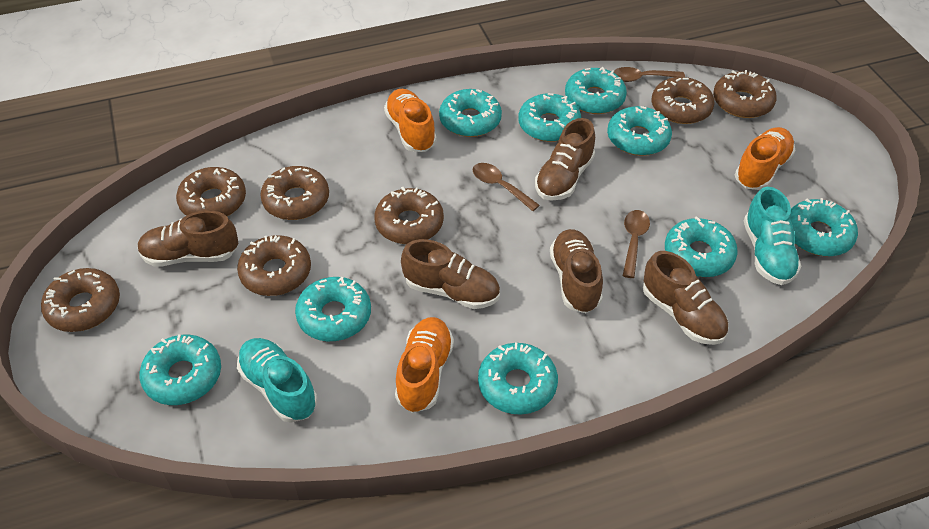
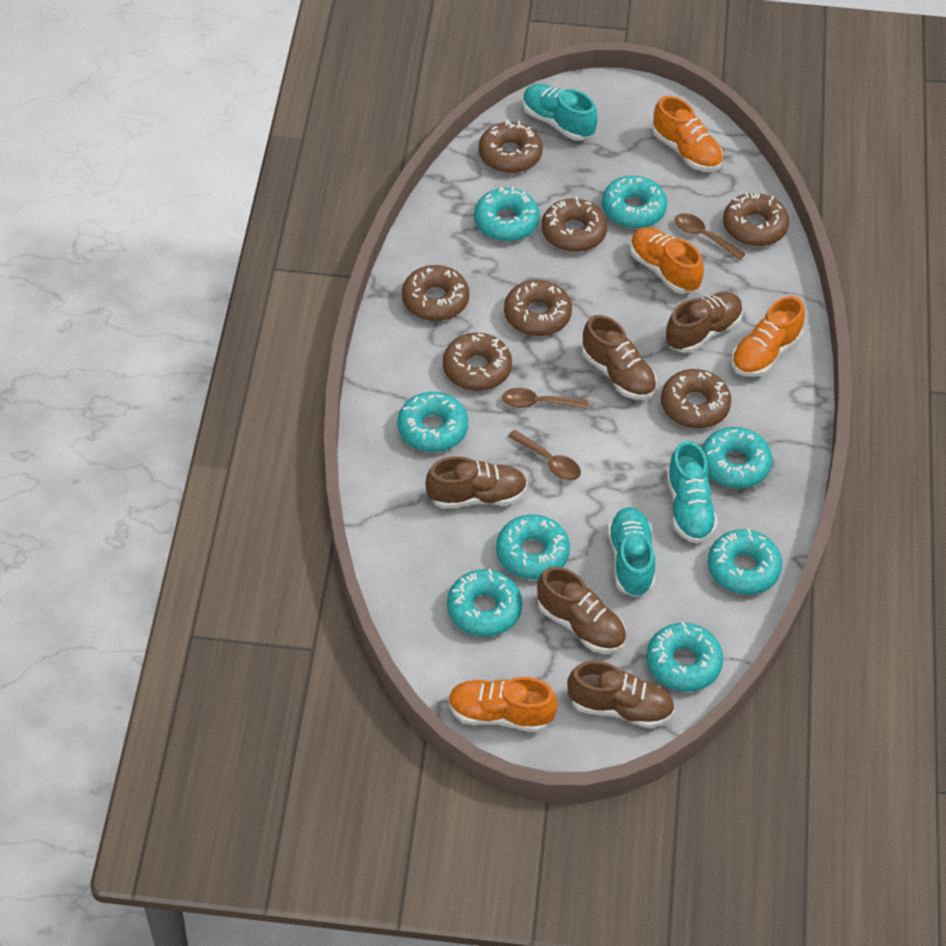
orange shoe: [384,89,437,152] [395,317,454,413] [735,127,795,190] = 3 -> [448,677,558,732] [630,227,704,294] [653,96,723,172] [731,296,805,377] = 4
turquoise donut: [139,335,221,405] [295,277,371,341] [439,89,502,137] [478,343,558,415] [518,93,581,142] [565,67,627,114] [607,106,672,156] [665,216,738,277] [790,198,858,256] = 9 -> [398,392,468,452] [447,569,523,637] [474,186,540,241] [496,514,570,579] [602,176,667,228] [646,622,723,692] [702,427,772,488] [708,529,782,595] = 8
turquoise shoe: [237,338,317,423] [744,187,802,285] = 2 -> [523,84,597,140] [607,507,655,597] [667,441,718,543] = 3

